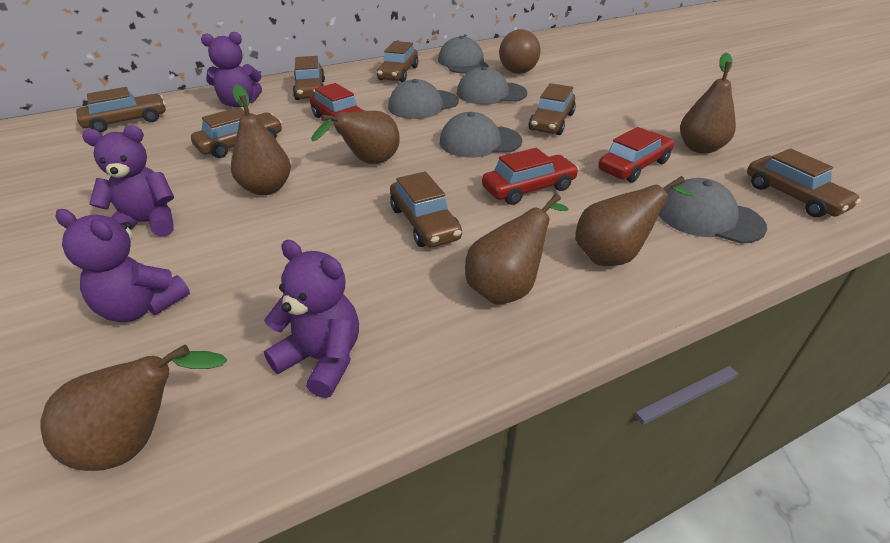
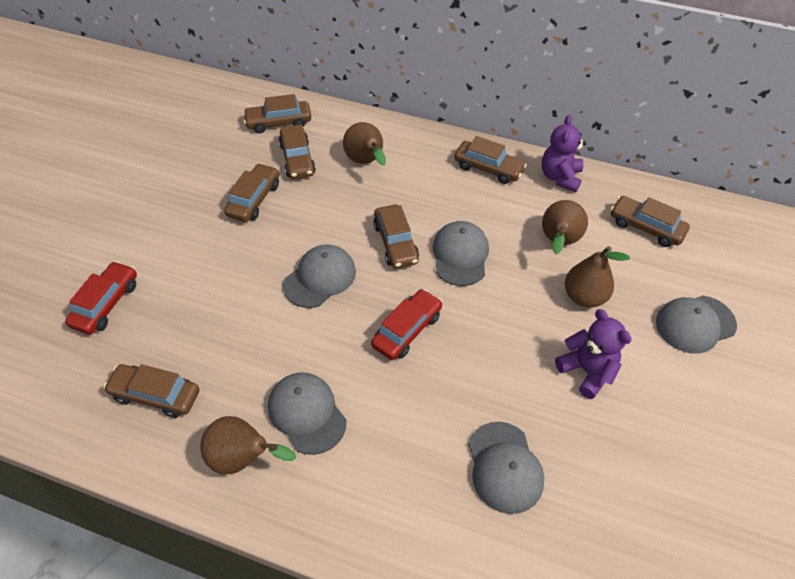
brown ball: [499,29,541,74] = 1 -> none = 0
brown pear: [40,345,227,471] [231,84,291,195] [311,111,400,164] [465,194,569,305] [575,176,693,266] [680,52,736,154] = 6 -> [200,416,296,474] [343,122,386,165] [542,200,588,254] [565,246,630,308] = 4
purple teddy bear: [56,209,190,322] [82,125,174,237] [201,32,262,108] [264,240,359,398] = 4 -> [542,115,586,192] [555,309,632,399] = 2
red car: [310,83,364,134] [482,148,579,205] [598,127,674,183] = 3 -> [65,261,137,335] [371,289,442,360] = 2

